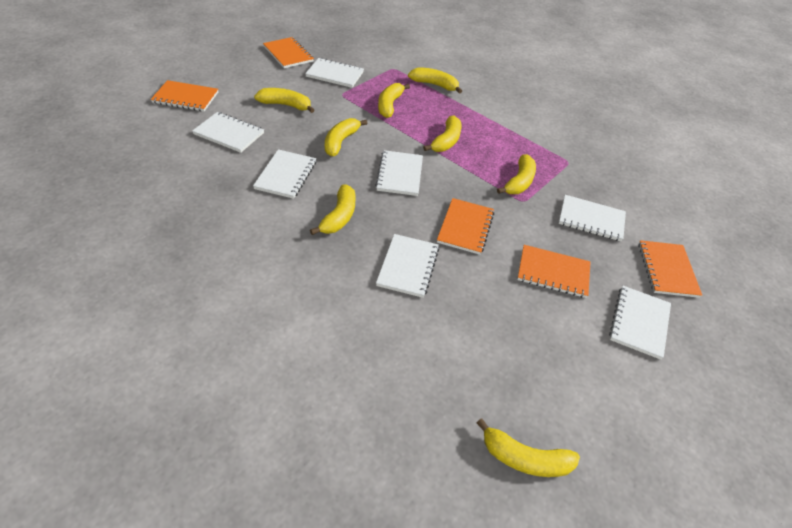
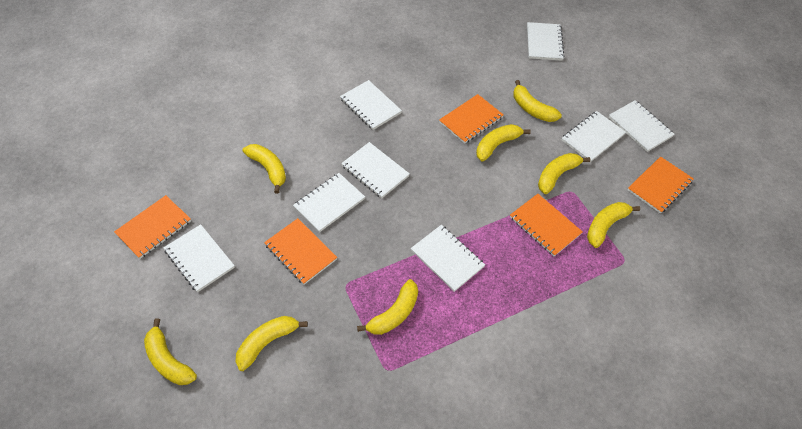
white notebook: [192,112,264,153] [253,149,316,199] [305,58,364,88] [375,150,423,196] [376,234,439,298] [559,195,626,241] [609,286,671,360] = 7 -> [163,224,235,292] [293,173,365,232] [340,80,402,130] [341,142,410,198] [411,225,485,292] [527,22,565,61] [562,111,626,162] [609,100,675,152] = 8

